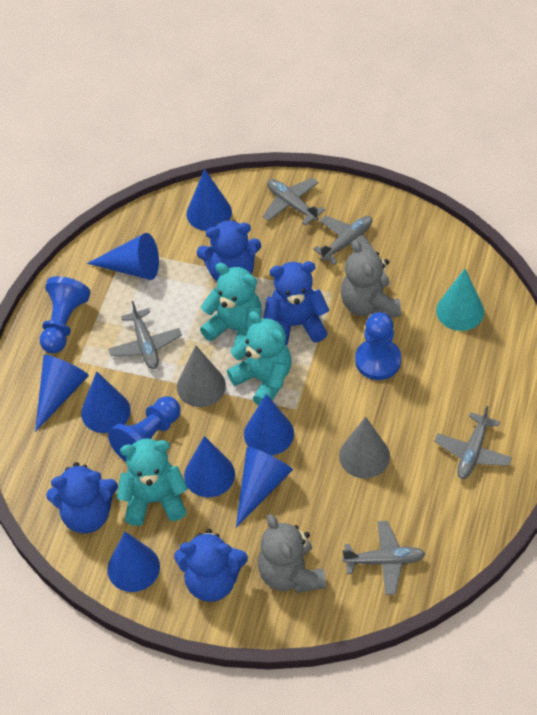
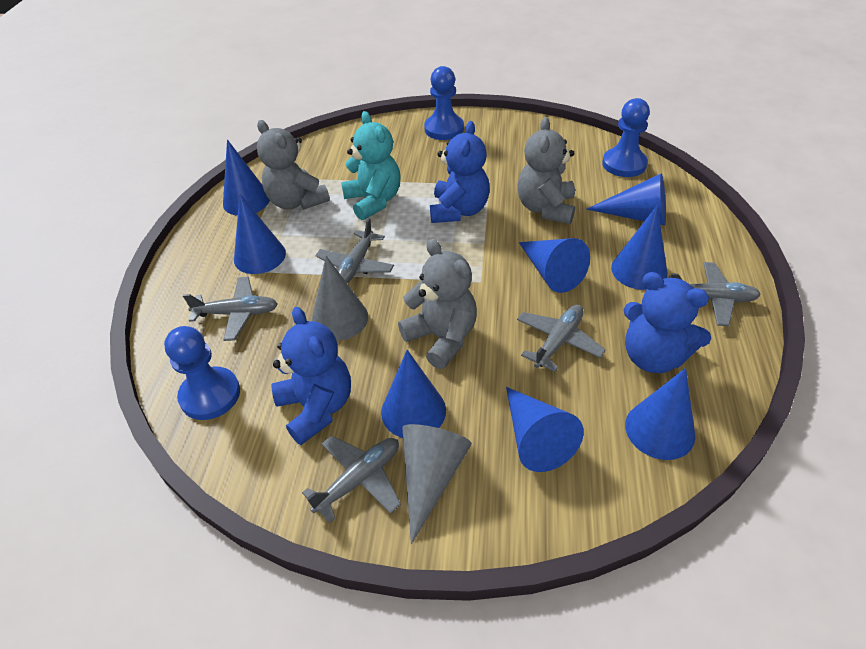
blue teddy bear: [46,462,118,534] [174,529,248,602] [197,219,261,281] [263,261,330,346] = 4 -> [271,307,351,445] [430,121,490,223] [624,272,711,373] = 3
grey teddy bear: [258,514,326,593] [341,240,401,318] = 2 -> [257,120,330,210] [398,239,477,369] [517,117,575,224] = 3
turquoise cone: [436,269,484,331] = 1 -> none = 0
turquoise teddy bear: [117,439,188,526] [200,263,262,347] [227,311,292,406] = 3 -> [341,111,400,220] = 1

